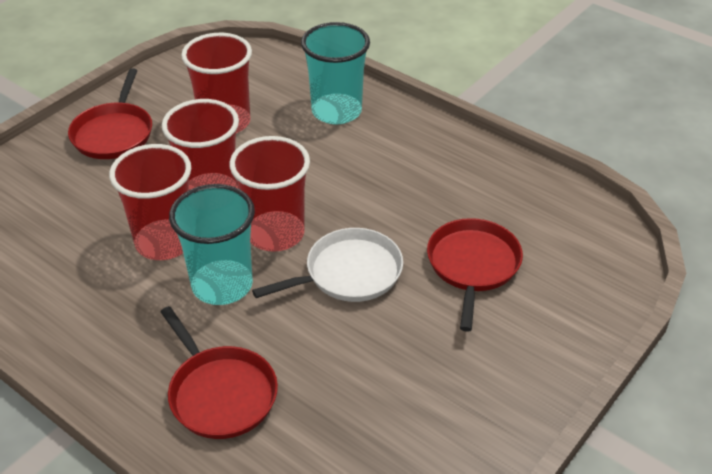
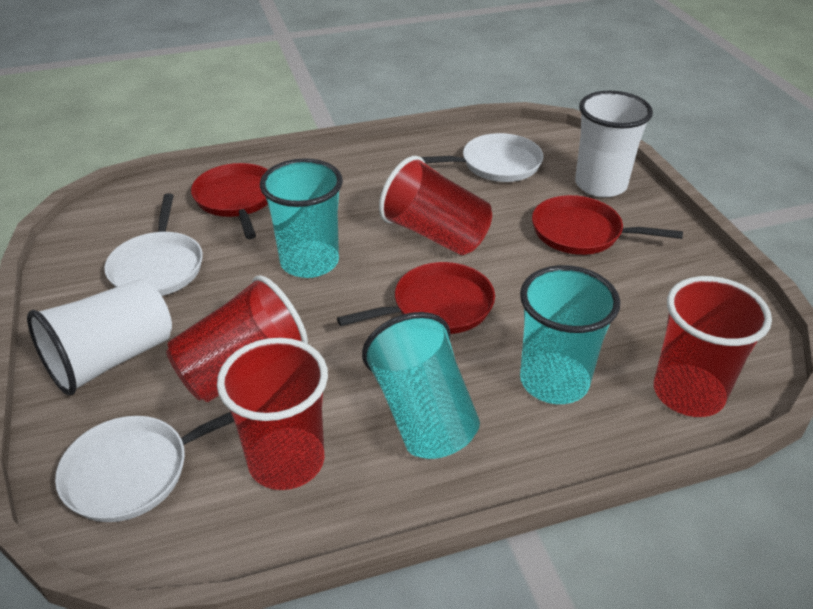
turquoise cup: [169,184,255,305] [301,22,370,124] = 2 -> [260,158,343,278] [362,312,480,459] [520,265,620,404] = 3
white cup: none = 0 -> [27,279,172,395] [575,91,653,197] = 2
white pan: [252,228,403,302] = 1 -> [55,412,234,522] [104,193,203,296] [421,133,544,182] = 3

